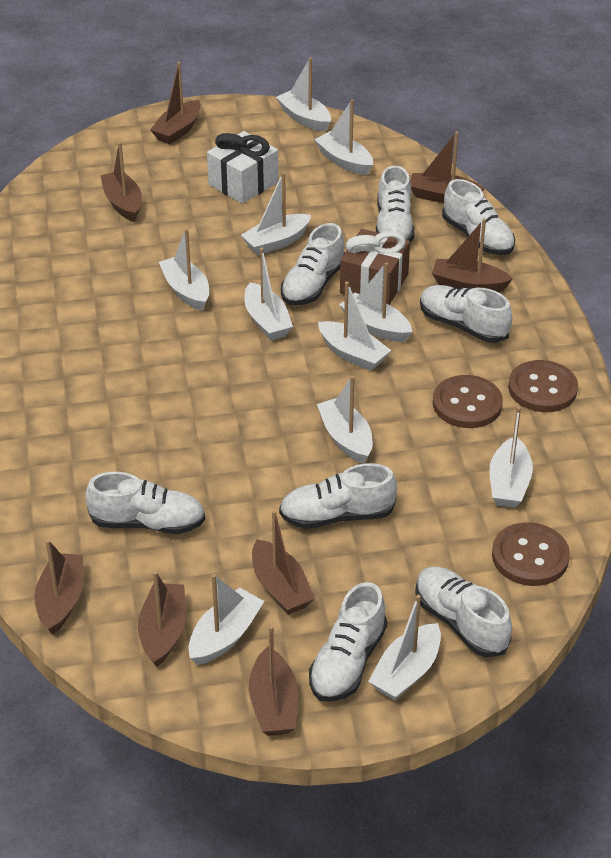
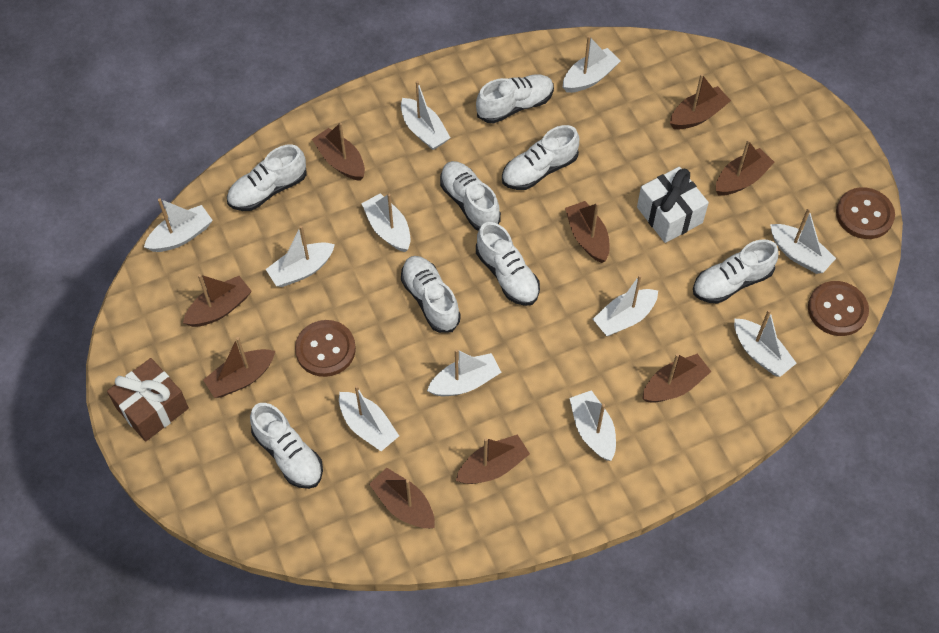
brown boat: [35,540,83,635] [100,142,142,222] [138,571,186,667] [150,62,201,144] [249,625,298,736] [252,510,314,615] [410,132,485,203] [432,219,513,292] = 8 -> [183,274,252,327] [203,337,275,398] [312,123,365,181] [369,468,435,528] [456,434,530,484] [565,201,610,263] [642,353,712,403] [670,74,731,129] [716,140,775,196] = 9

